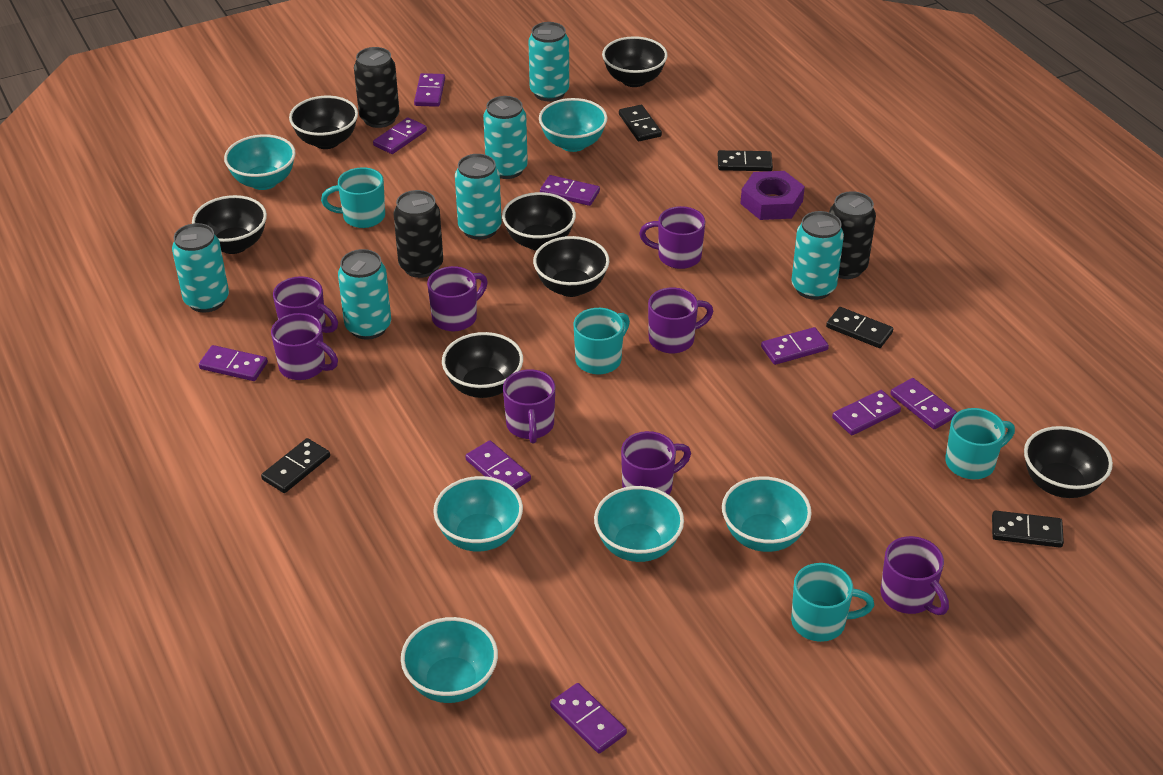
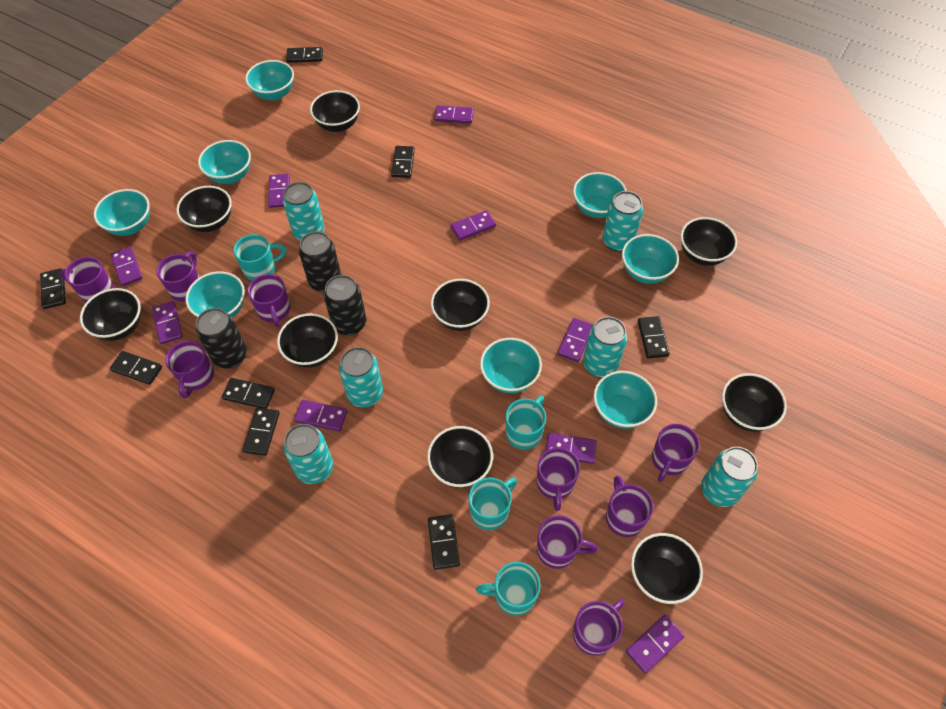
black bowl: [192,195,267,254] [289,96,358,149] [442,332,523,398] [502,192,576,251] [533,236,609,297] [602,36,668,87] [1024,426,1113,498] = 7 -> [80,288,141,341] [176,186,232,232] [277,313,338,368] [310,90,360,132] [427,426,493,488] [431,279,490,331] [631,533,703,604] [681,217,737,266] [722,373,787,432] = 9
black domino: [261,438,330,493] [619,105,662,141] [718,150,773,171] [826,307,893,348] [992,511,1064,548] = 5 -> [40,268,66,309] [110,351,162,385] [222,378,275,409] [242,407,280,456] [286,47,323,63] [391,146,415,178] [428,514,460,570] [638,316,670,358] = 8
purple mug: [271,313,338,380] [273,276,338,333] [427,266,488,331] [503,369,555,444] [621,431,691,495] [639,206,705,269] [648,287,713,353] [880,536,949,615] = 8 -> [60,257,114,302] [156,251,199,302] [165,341,214,399] [248,274,290,327] [537,447,580,511] [537,515,598,569] [573,599,625,656] [606,476,654,537] [652,424,700,482] = 9
purple nut: [740,171,805,220] = 1 -> none = 0
turquoise bowl: [224,134,296,190] [401,617,498,703] [433,476,523,551] [539,98,607,152] [594,486,684,562] [722,476,812,552] = 6 -> [94,189,150,236] [185,271,245,318] [198,140,251,184] [245,60,294,101] [480,338,542,394] [573,172,627,218] [594,371,657,429] [622,234,679,284] = 8

